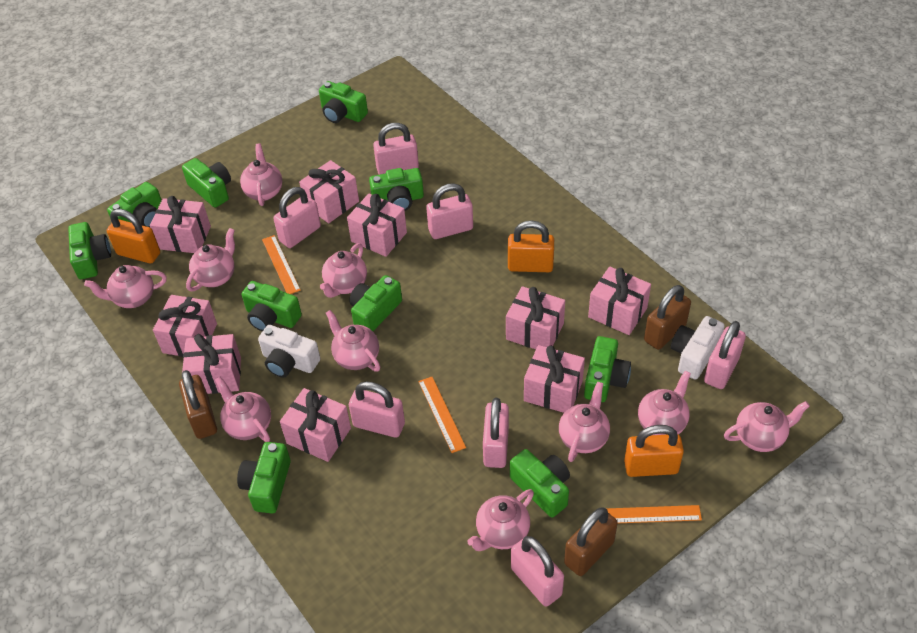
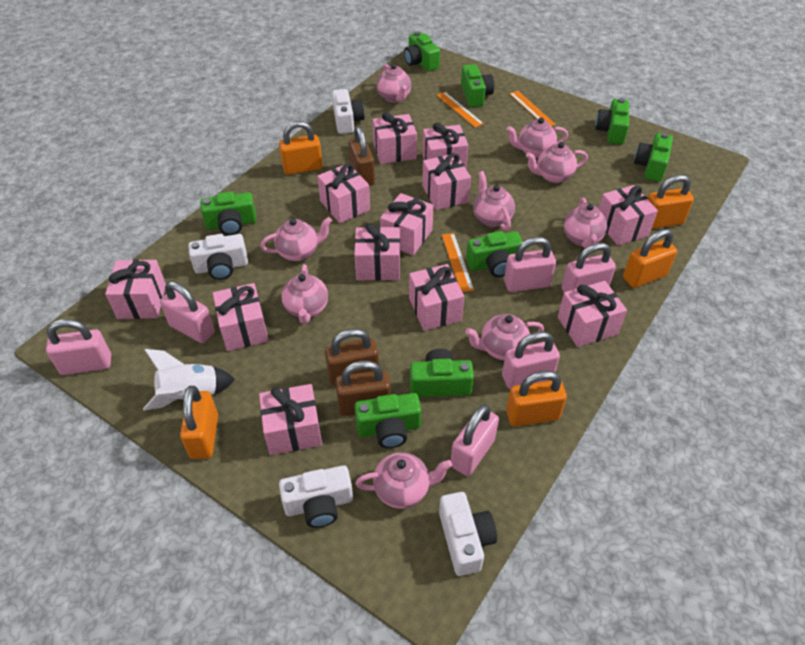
green camera: [68,222,111,279] [107,182,162,227] [182,158,231,208] [237,442,291,513] [241,281,302,331] [319,81,368,123] [349,275,402,331] [369,168,424,211] [510,449,570,518] [584,336,631,402] = 10 -> [200,192,256,235] [354,393,421,448] [404,31,440,72] [410,349,474,397] [461,64,494,107] [466,231,523,277] [595,98,629,144] [634,133,673,182] = 8
orange padlock: [107,209,160,264] [508,220,554,272] [624,425,684,477] = 3 -> [180,386,218,459] [279,121,323,175] [506,371,567,427] [623,229,677,288] [648,175,694,229] = 5
pink gift: [150,196,211,253] [153,295,217,357] [182,334,241,394] [280,388,351,462] [299,160,359,223] [347,194,407,257] [506,286,565,349] [524,345,585,413] [588,267,651,335] = 9 -> [105,259,166,319] [213,283,269,351] [259,384,322,455] [317,163,370,223] [354,223,400,280] [373,112,417,164] [380,193,434,255] [409,264,464,331] [422,123,468,168] [422,153,471,210] [558,281,627,347] [599,185,658,245] = 12
pink padlock: [273,187,321,248] [349,381,405,438] [373,123,419,175] [426,183,473,239] [483,398,509,468] [511,536,564,607] [704,321,746,389] = 7 -> [46,319,111,375] [160,281,215,343] [451,404,499,476] [502,331,560,389] [504,237,556,292] [561,243,616,292] = 6
pink teapot: [84,265,167,308] [186,228,235,291] [215,377,271,442] [240,143,282,206] [320,243,367,298] [326,310,380,372] [467,489,534,551] [559,382,610,462] [638,371,691,435] [724,401,810,452] = 10 -> [261,217,332,261] [281,264,328,324] [355,452,452,509] [377,63,411,102] [465,314,544,360] [473,171,515,230] [506,118,568,158] [526,142,588,183] [564,198,607,248] = 9
white camera: [258,325,320,378] [671,316,725,380] = 2 -> [188,234,248,280] [279,465,353,528] [332,89,365,134] [439,492,497,576] = 4
white rocket: none = 0 -> [143,349,235,411] = 1

